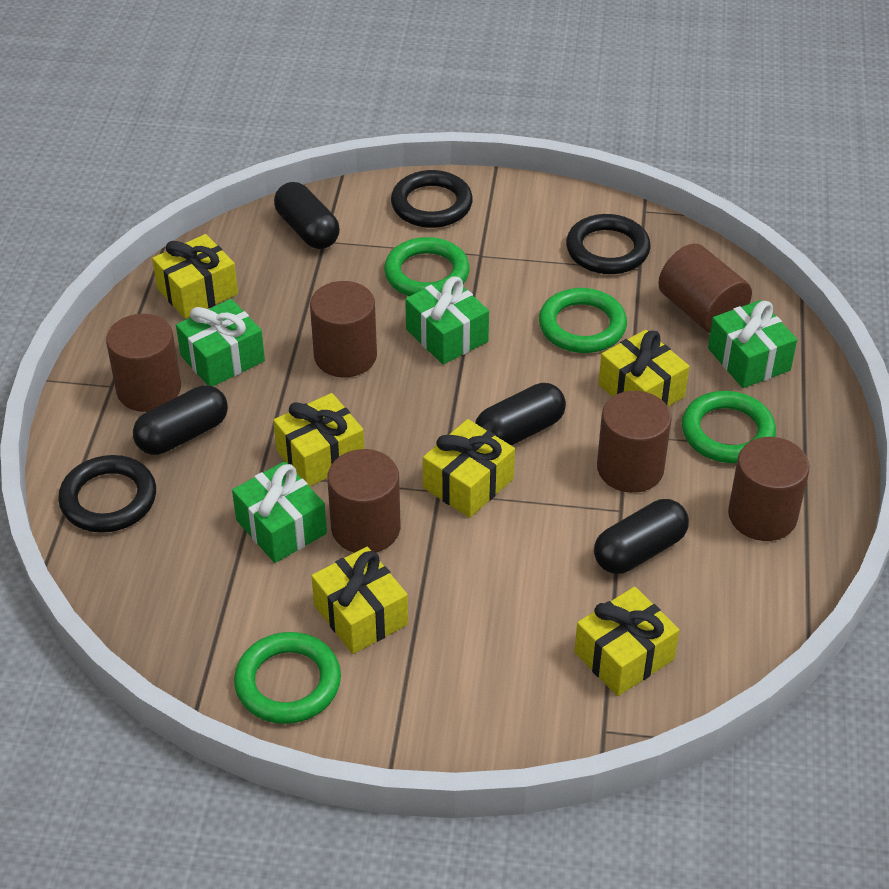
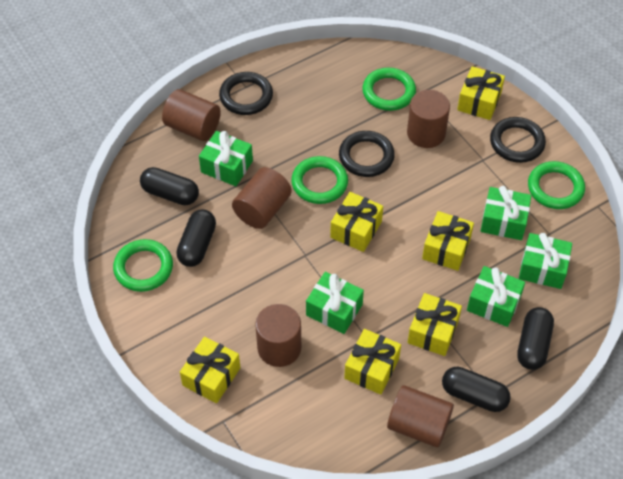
brown cylinder: [106,314,181,412] [310,281,377,377] [327,449,401,553] [597,391,672,493] [658,244,752,333] [728,437,810,541] = 6 -> [162,89,221,141] [232,167,292,229] [255,304,301,367] [387,385,454,447] [407,90,450,148] = 5
green gift: [176,299,265,386] [232,461,327,563] [405,276,489,365] [708,300,797,388] = 4 -> [199,131,253,186] [306,272,364,334] [467,266,525,327] [481,186,531,240] [519,233,572,289] = 5

